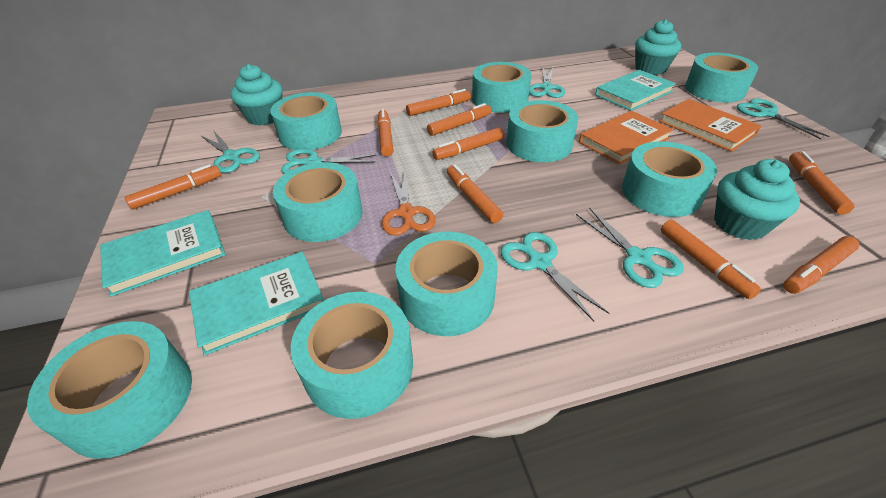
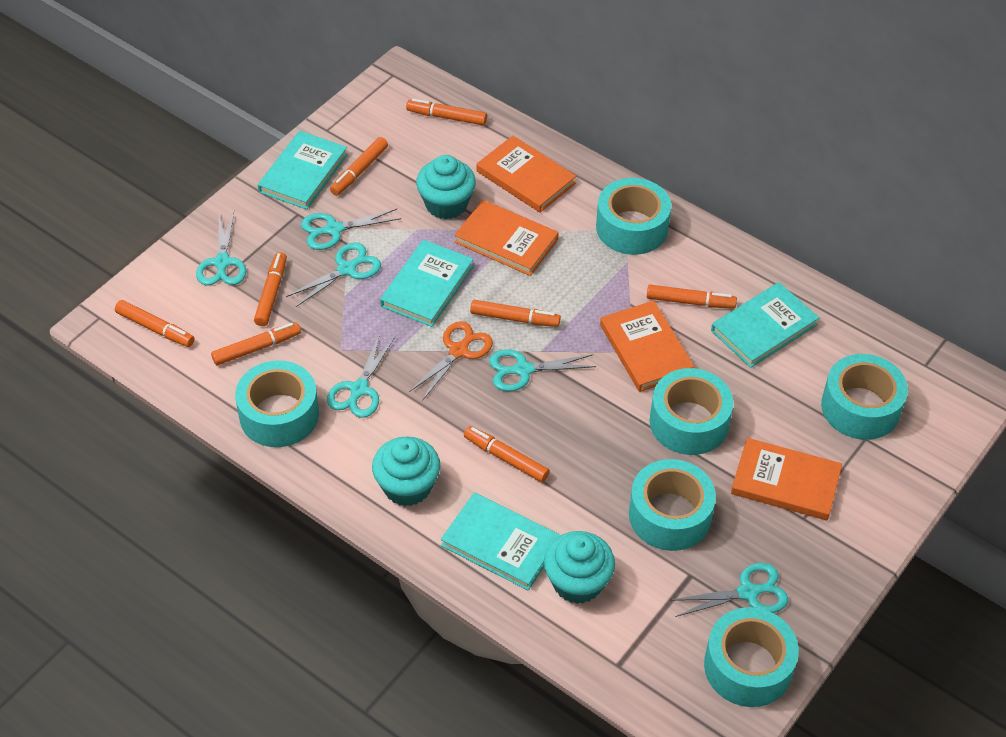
orange book: [579,111,673,164] [659,99,761,152] = 2 -> [454,200,559,276] [477,136,576,213] [600,301,695,392] [731,438,842,520] = 4
orange marker: [125,164,221,210] [378,109,393,156] [406,89,471,116] [427,103,491,136] [432,127,504,160] [447,164,503,223] [661,220,761,299] [783,236,859,294] [789,151,854,215] = 9 -> [115,300,195,347] [211,322,301,365] [254,252,287,326] [330,137,388,196] [406,99,487,125] [464,426,550,482] [470,300,561,327] [647,285,737,309] = 8
turquoise book: [100,210,226,297] [189,252,324,356] [595,70,676,111] = 3 -> [258,131,348,210] [380,239,474,327] [441,492,561,590] [711,282,819,368] = 4
turquoise tape: [27,321,192,459] [271,92,342,150] [273,162,363,242] [291,292,413,419] [395,232,498,336] [472,62,531,113] [507,100,578,162] [622,141,717,217] [685,53,758,102] = 9 -> [235,360,319,447] [596,178,671,255] [629,459,716,551] [650,368,733,455] [704,607,799,707] [821,354,908,440] = 6

